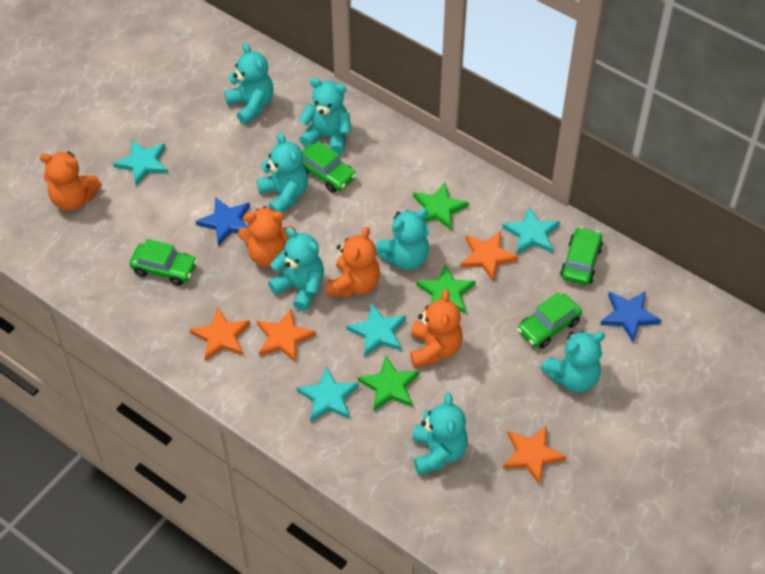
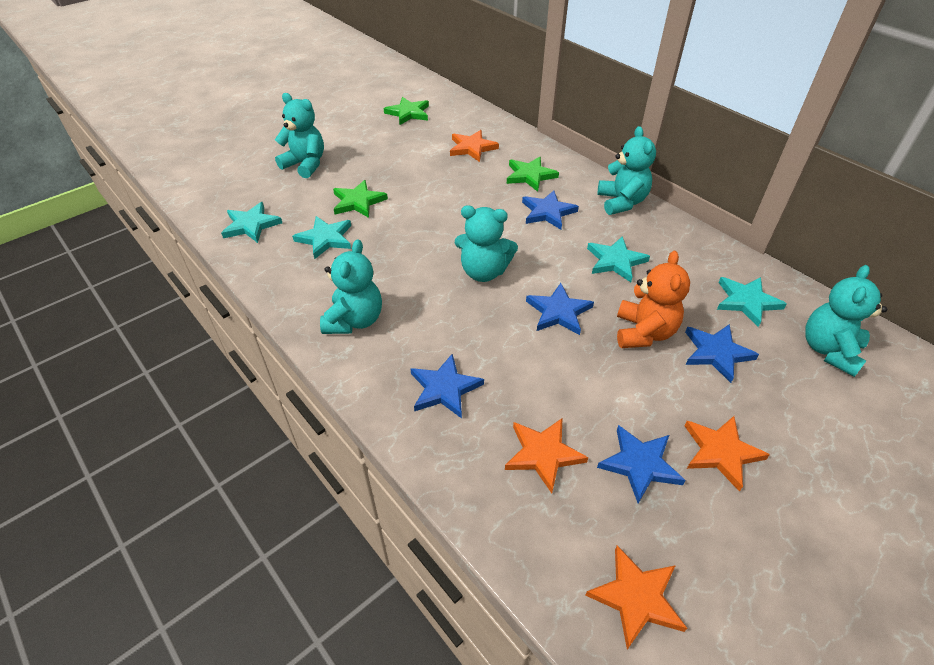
blue star: [196,197,250,246] [600,291,662,342] = 2 -> [411,354,484,419] [522,190,579,230] [526,283,594,335] [597,425,686,503] [685,324,759,383] = 5
green car: [130,239,198,286] [302,141,356,193] [517,292,582,349] [560,227,603,285] = 4 -> none = 0
orange teddy bear: [40,152,102,211] [238,207,296,267] [327,227,380,298] [410,289,463,368] = 4 -> [617,251,690,348] = 1
turquoise teddy bear: [224,43,274,125] [257,133,308,213] [268,227,324,311] [298,78,351,155] [375,209,430,270] [412,393,468,475] [541,331,605,392] = 7 -> [275,93,324,178] [320,239,382,334] [455,205,518,282] [597,126,656,215] [805,265,888,377] = 5

